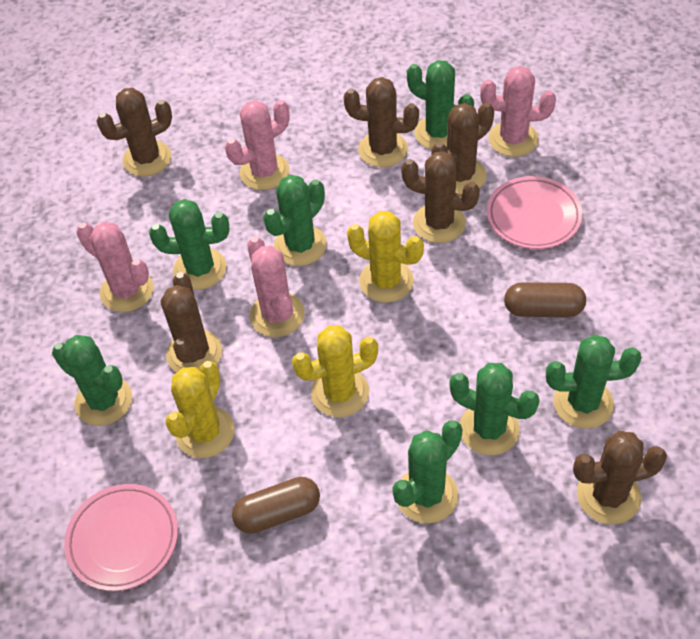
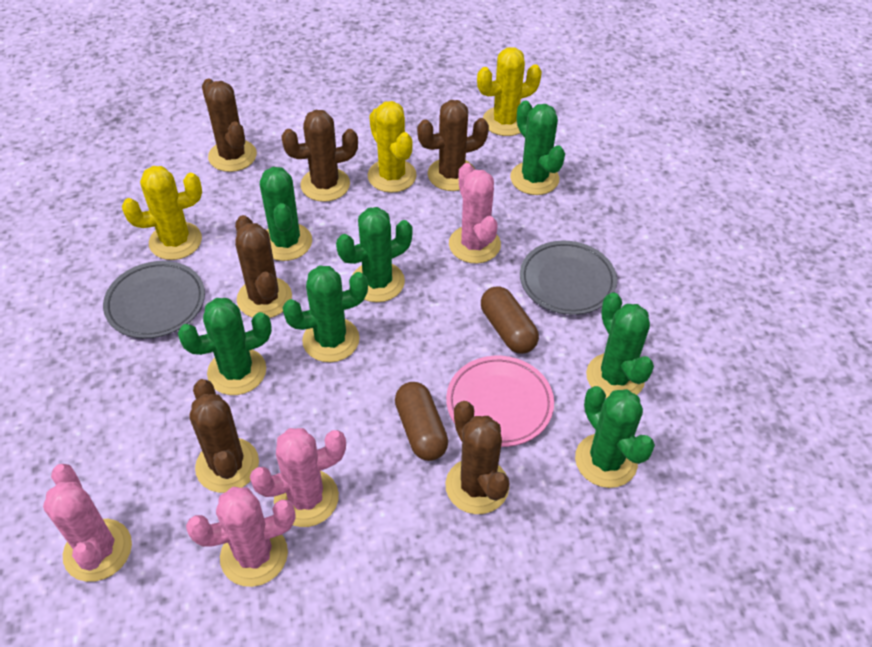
grey plate: none = 0 -> [103,261,205,339] [520,241,617,315] = 2
pink plate: [64,484,178,591] [487,176,582,249] = 2 -> [446,356,554,447] = 1

